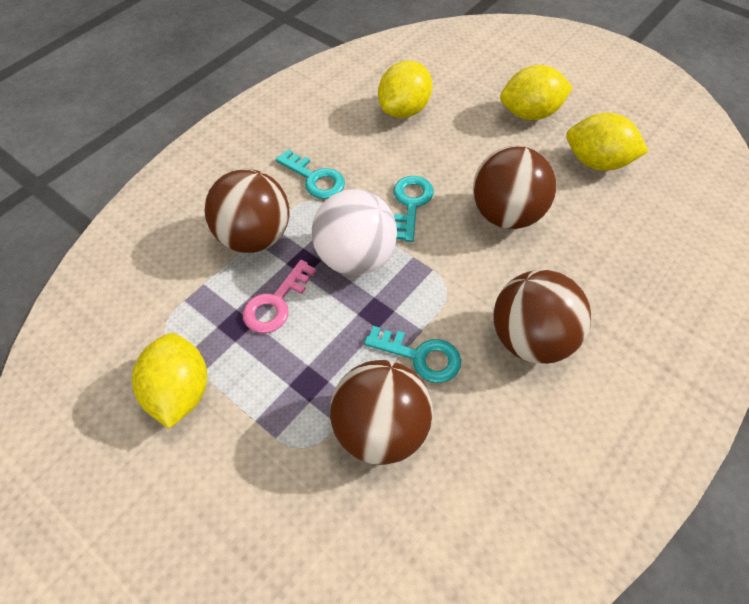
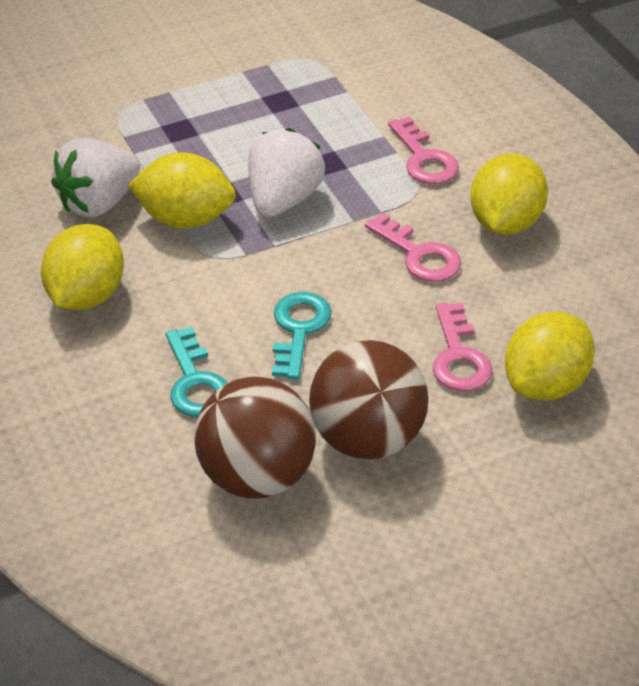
brown ball: [205,169,290,253] [330,360,433,465] [473,146,556,229] [493,270,591,364] = 4 -> [194,376,316,499] [309,340,429,459] = 2
pink key: [243,260,317,333] = 1 -> [365,213,461,282] [388,116,459,184] [433,303,493,391] = 3
turquoise key: [275,150,345,199] [364,326,461,383] [393,176,434,242] = 3 -> [166,327,228,417] [272,292,332,380] = 2
white ball: [312,189,397,275] = 1 -> none = 0
white strawberry: none = 0 -> [51,138,140,217] [248,128,325,217] = 2

